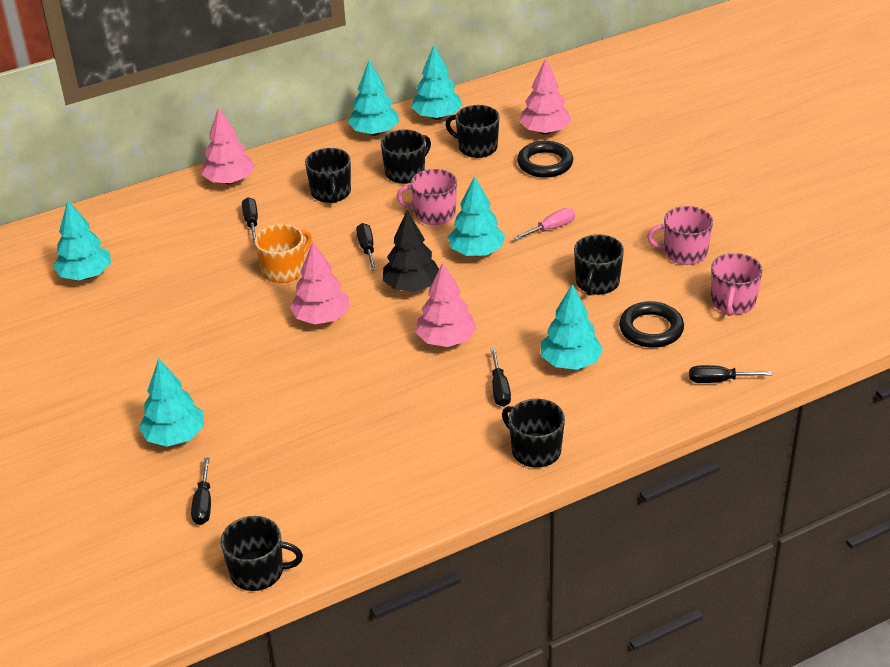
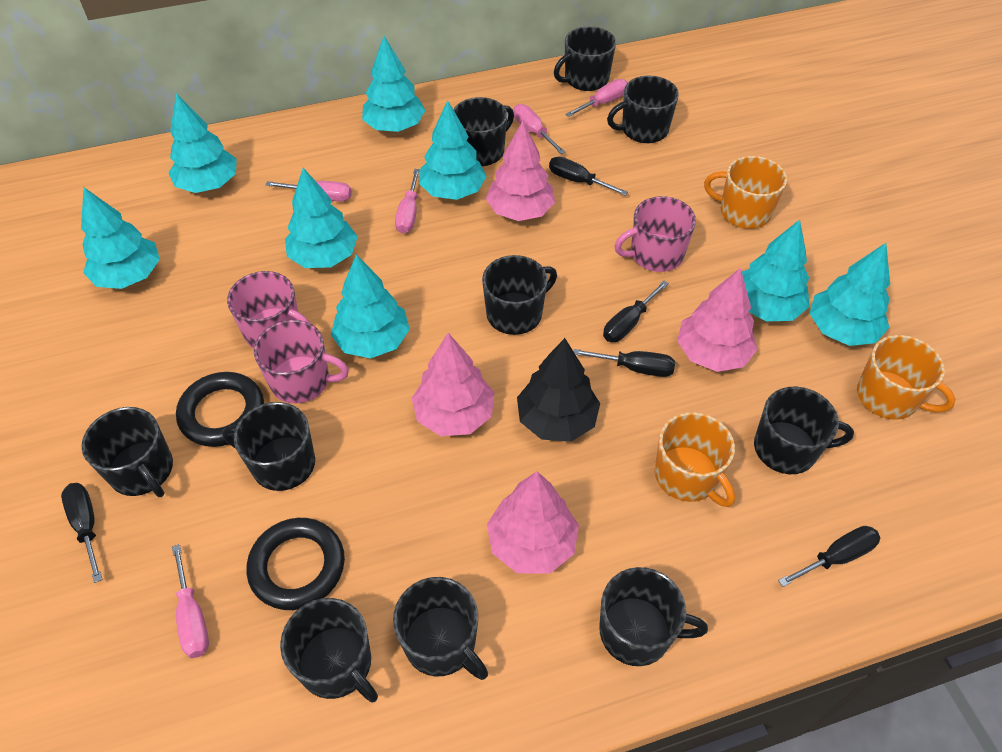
black mug: [220,516,303,591] [305,148,351,203] [381,130,431,184] [445,105,499,158] [502,399,565,468] [574,234,624,296] = 6 -> [81,407,173,497] [222,402,315,491] [280,598,378,703] [393,577,488,680] [453,97,514,166] [482,255,557,335] [554,26,616,91] [600,567,708,666] [607,76,679,143] [754,387,854,474] = 10
orange mug: [255,224,312,283] = 1 -> [655,412,735,507] [704,156,787,229] [857,335,956,420] = 3
pink screwdriver: [514,208,575,240] = 1 -> [172,544,209,658] [266,181,352,202] [395,169,420,234] [513,104,565,154] [565,79,628,117] = 5
turquoise tree: [53,200,111,280] [139,358,204,446] [348,60,399,136] [411,45,462,120] [448,176,505,256] [541,284,603,370] = 6 -> [81,187,160,289] [168,94,237,193] [285,168,358,268] [331,255,410,359] [362,36,425,132] [419,100,487,200] [742,220,810,321] [809,243,890,346] = 8

